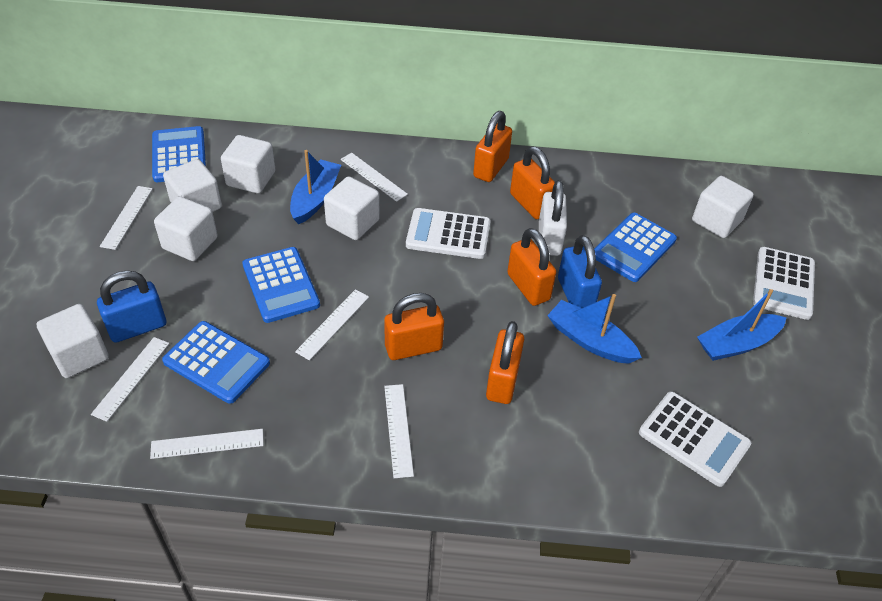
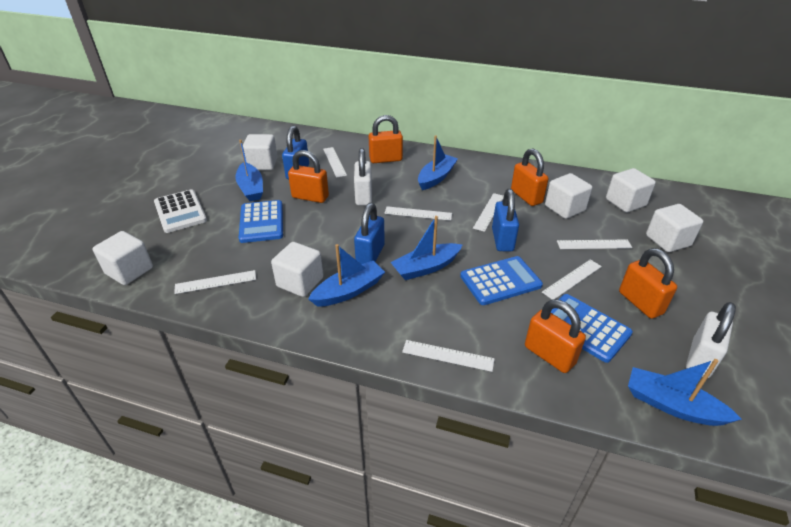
blue boat: [290,150,341,224] [547,294,642,364] [697,289,787,361] = 3 -> [235,140,263,201] [308,244,385,307] [391,216,462,280] [418,135,458,190] [628,359,742,426] = 5
blue calculator: [152,126,206,182] [162,321,270,404] [242,247,320,323] [594,213,677,282] = 4 -> [239,200,283,243] [460,256,543,305] [551,294,633,363] = 3
blue padlock: [97,270,166,343] [558,235,602,308] = 2 -> [282,126,309,179] [354,203,385,264] [492,189,519,251] = 3
white calculator: [406,208,491,259] [639,391,751,487] [753,247,815,320] = 3 -> [154,189,207,233] = 1
white padlock: [539,180,567,256] = 1 -> [354,148,372,206] [686,302,736,378] = 2
white ruler: [91,337,170,422] [100,186,153,250] [150,429,264,459] [295,289,369,360] [340,153,408,202] [384,384,414,478] = 6 -> [174,270,256,294] [323,147,347,178] [384,206,452,221] [402,340,495,372] [473,193,504,232] [542,259,602,300] [557,240,632,249] = 7

